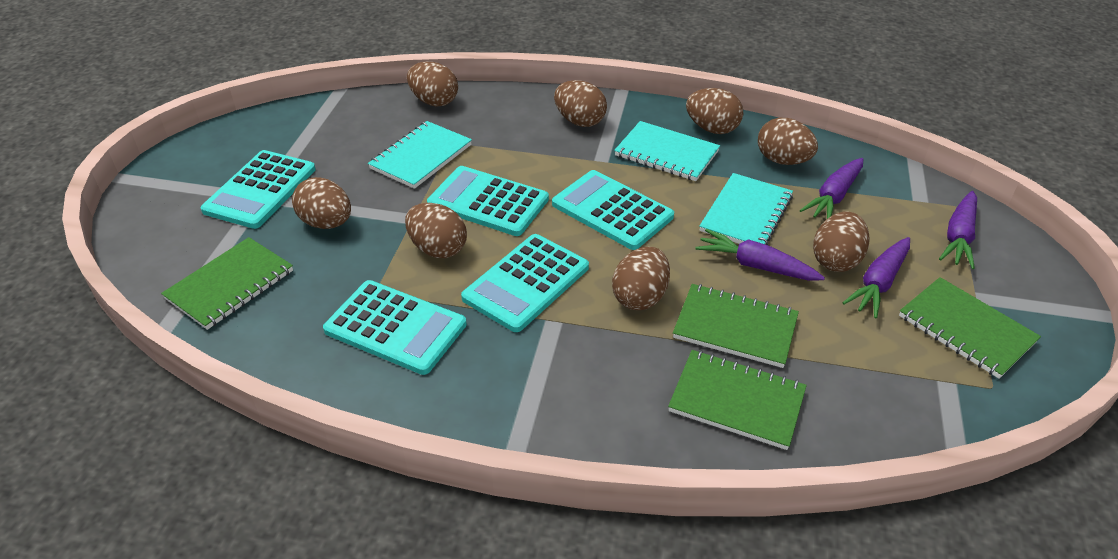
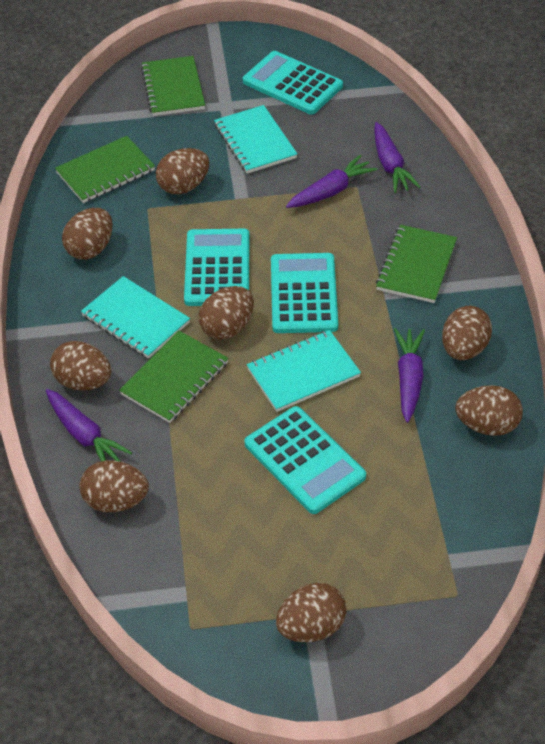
turquoise calculator: [201,150,316,229] [323,280,467,375] [427,166,549,236] [461,234,589,332] [552,170,674,250] = 5 -> [184,229,250,306] [243,51,343,115] [244,406,366,514] [271,253,338,333] = 4

